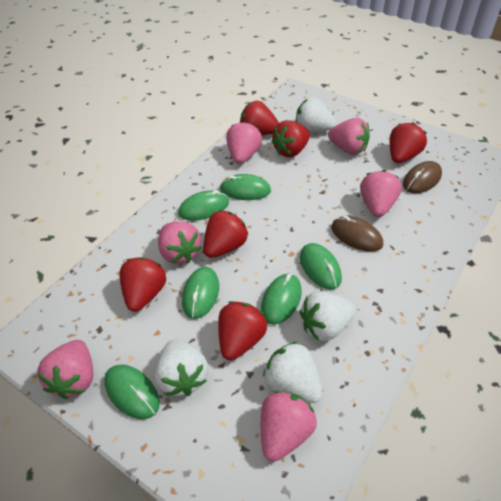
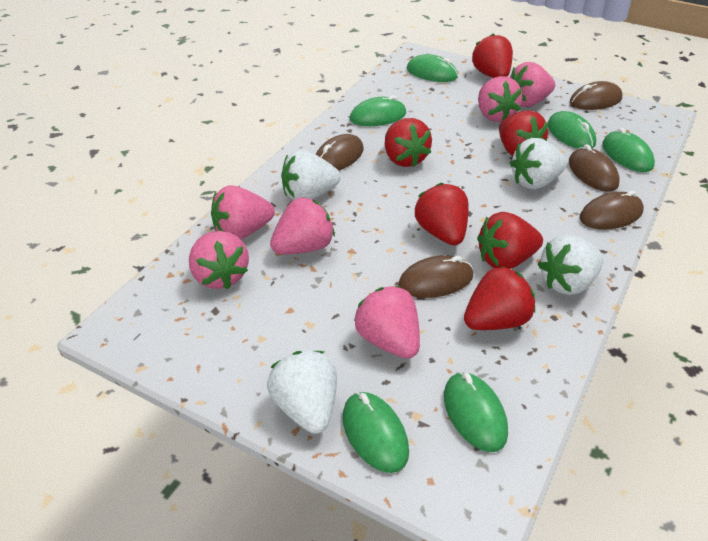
brown mouse: [331,216,383,252] [403,161,442,193] = 2 -> [316,134,364,171] [398,255,473,298] [569,144,619,192] [570,81,622,110] [580,191,644,229] = 5

